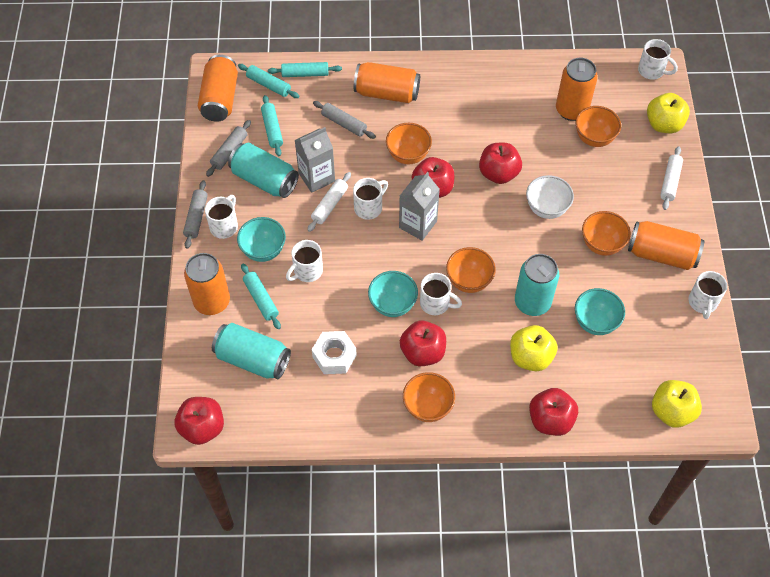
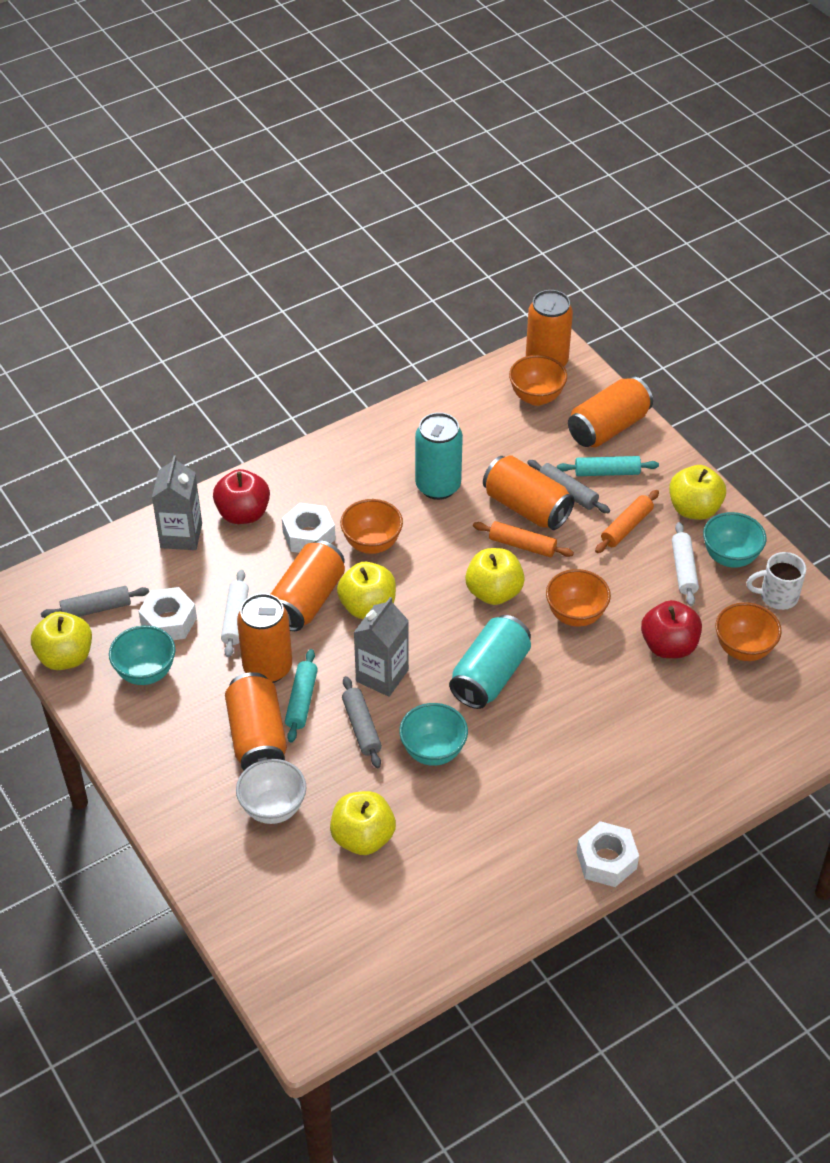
orange bowl: [386,123,432,164] [403,372,455,422] [446,247,496,293] [575,106,621,147] [582,211,631,256] = 5 -> [340,499,403,554] [509,355,567,406] [546,569,611,627] [715,602,782,661] = 4
orange can: [184,253,230,315] [198,55,238,122] [354,62,420,103] [556,58,598,121] [628,221,704,270] = 5 -> [225,672,287,770] [237,593,292,683] [271,540,345,631] [483,455,574,530] [526,290,573,366] [568,376,653,447] = 6
orange rolling pin: none = 0 -> [473,521,574,557] [595,490,659,553] = 2
red apple: [175,397,224,445] [400,321,446,367] [412,157,454,198] [479,143,522,184] [529,388,578,436] = 5 -> [213,469,270,524] [641,600,702,658] = 2
turquoise can: [212,323,291,379] [228,143,299,198] [515,254,559,316] = 3 -> [415,412,463,500] [449,615,531,709] = 2
turquoise rolling pin: [238,64,299,98] [241,263,281,329] [261,95,283,156] [268,62,342,77] = 4 -> [285,649,318,742] [557,456,659,476] = 2
white mug: [205,195,238,239] [286,240,323,282] [353,178,388,220] [420,273,462,315] [638,39,678,80] [688,271,727,319] = 6 -> [746,552,806,610] = 1
white nut: [312,331,357,374] = 1 -> [138,587,197,640] [282,503,336,553] [576,821,639,887] = 3
yellow apple: [510,325,558,371] [647,93,690,133] [652,380,702,428] = 3 -> [31,612,92,670] [330,791,396,855] [337,562,396,619] [465,548,525,605] [669,465,726,520] = 5

